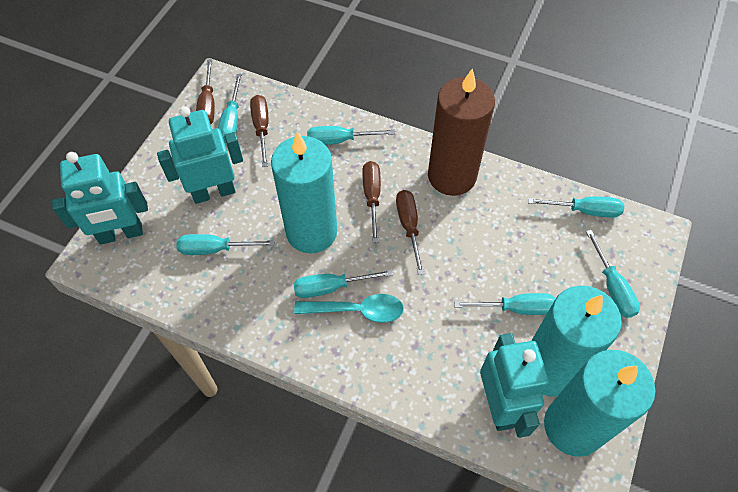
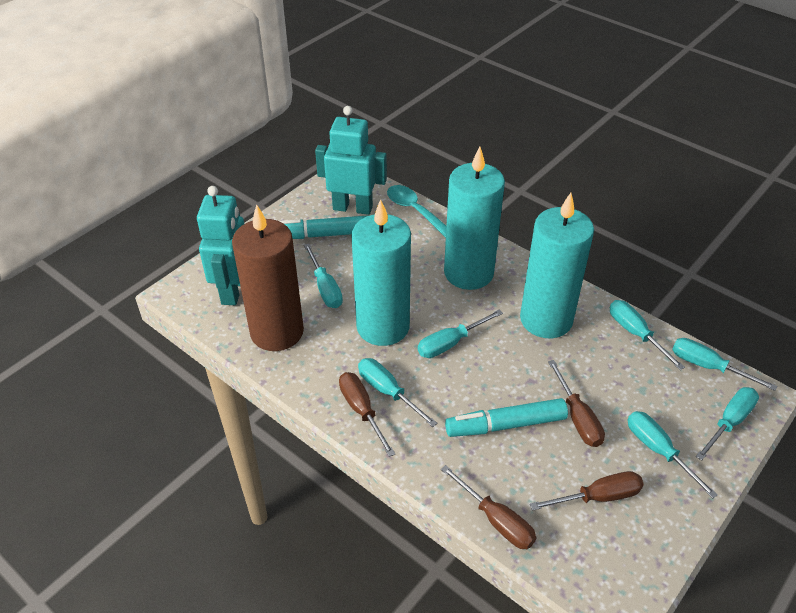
turquoise marker: none = 0 -> [279,215,369,239] [445,398,568,437] = 2
turquoise robot: [52,152,148,245] [157,106,243,204] [480,333,549,438] = 3 -> [197,186,244,305] [315,106,387,215] = 2

